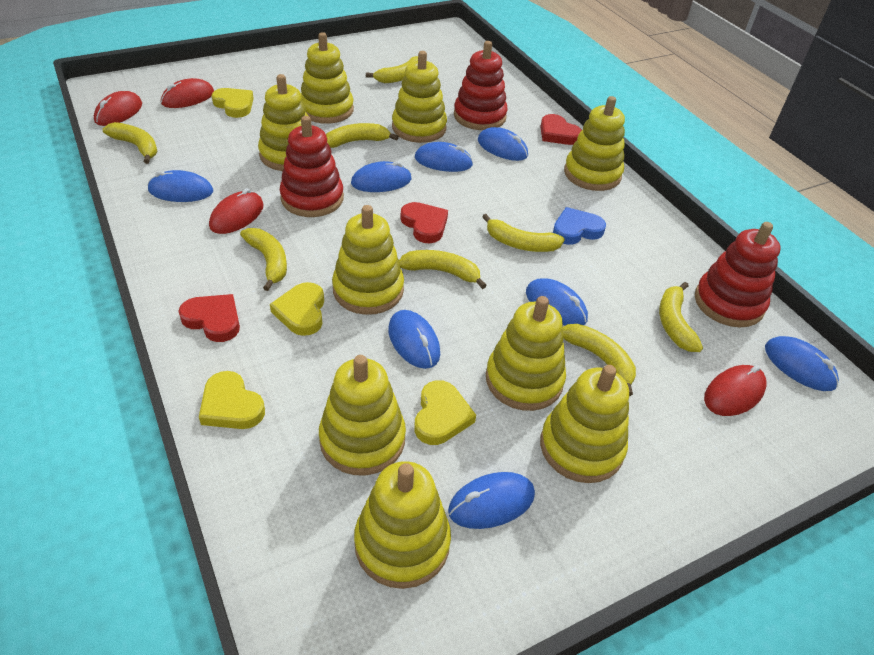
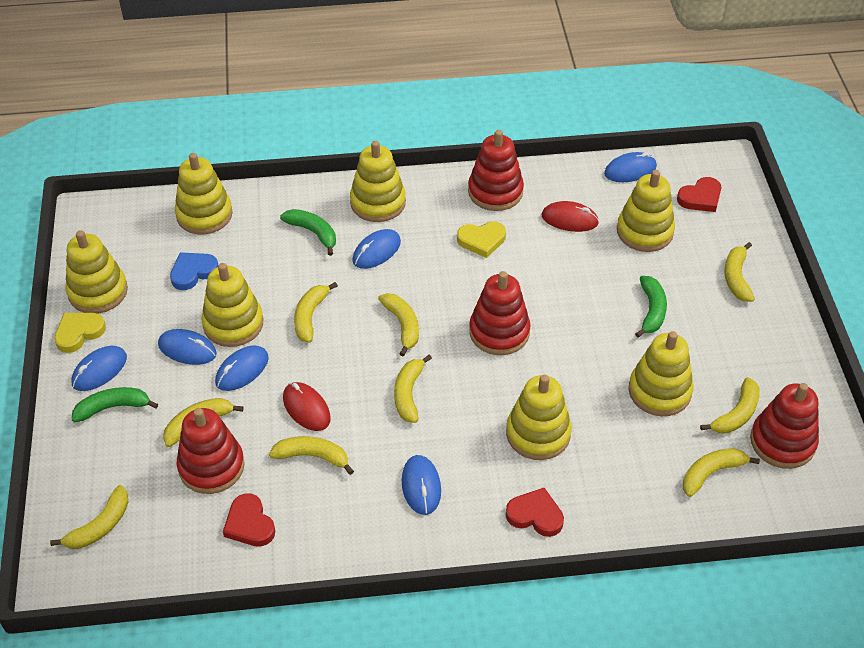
blue mouse: [148,170,213,202] [351,161,412,192] [388,310,440,369] [415,142,473,172] [448,472,535,529] [478,127,528,161] [526,278,588,325] [765,336,839,391] = 8 -> [71,346,127,391] [158,329,217,365] [215,345,269,391] [352,229,401,269] [402,455,441,515] [604,152,657,182] = 6
green banana: none = 0 -> [72,387,158,422] [280,209,336,256] [635,276,667,338] = 3
red mouse: [94,91,142,126] [161,78,214,108] [209,188,264,234] [704,365,767,416] = 4 -> [283,382,331,431] [542,201,599,232] = 2
red stacking toy: [280,116,344,217] [454,41,508,130] [695,222,780,327] = 3 -> [177,408,245,494] [468,130,524,211] [469,271,531,355] [750,383,819,469] = 4
yellow banana: [103,122,157,164] [240,228,287,291] [326,123,399,148] [366,56,418,83] [399,250,487,289] [482,214,565,252] [562,324,636,396] [659,282,703,352] = 8 -> [50,485,129,549] [163,398,244,447] [269,436,354,475] [294,282,338,343] [378,293,419,356] [394,355,432,423] [683,448,760,497] [700,377,760,434] [724,242,755,302] = 9
yellow heart: [199,371,265,429] [212,88,254,118] [270,282,324,336] [414,380,476,445] = 4 -> [54,313,106,353] [457,221,506,258] = 2
yellow stacking toy: [258,74,308,171] [301,32,354,124] [319,355,406,476] [332,205,404,315] [354,461,451,589] [392,51,447,143] [486,296,566,411] [540,365,629,483] [564,96,625,191] = 9 -> [65,230,128,314] [175,153,233,235] [201,263,263,347] [350,141,406,222] [506,375,572,460] [617,170,675,252] [628,331,693,416] = 7

